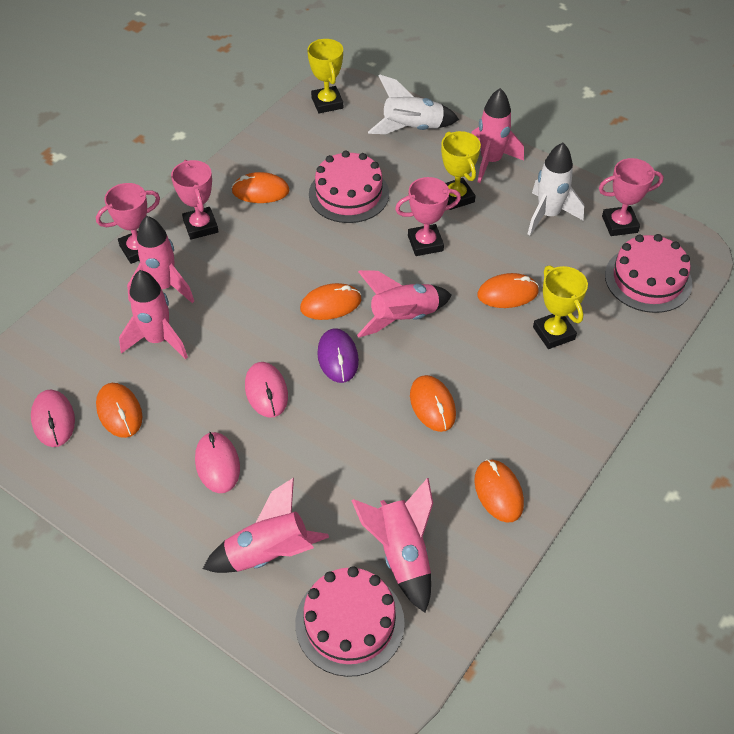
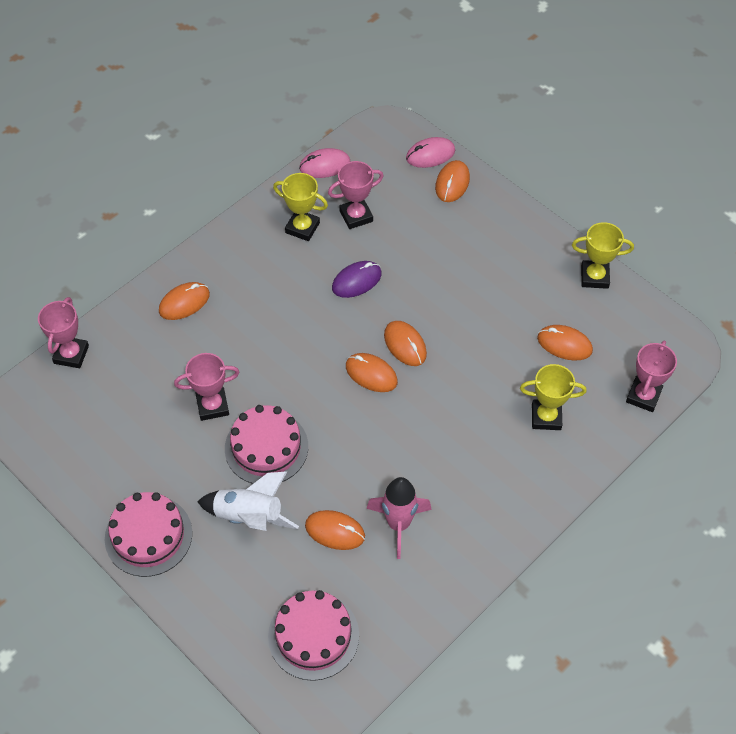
pink mouse: [31,390,75,447] [195,432,240,493] [245,362,288,418] = 3 -> [299,148,350,178] [406,137,455,168] = 2
pink rocket: [119,270,188,360] [127,216,194,303] [203,478,329,573] [351,478,433,613] [357,270,452,338] [471,88,524,183] = 6 -> [366,477,432,559] = 1
white rocket: [368,74,459,134] [528,143,584,235] = 2 -> [197,472,299,531] = 1

